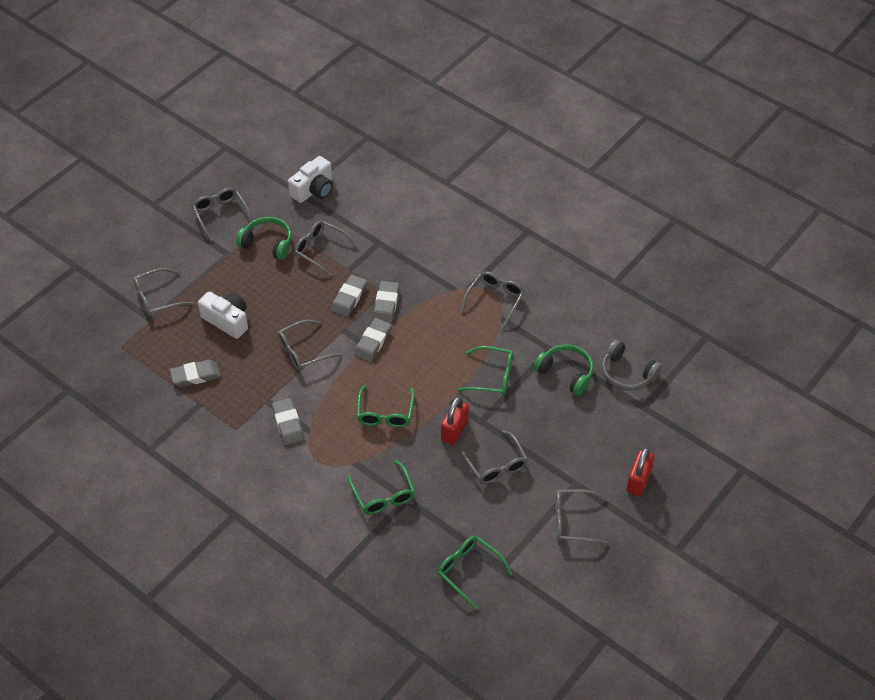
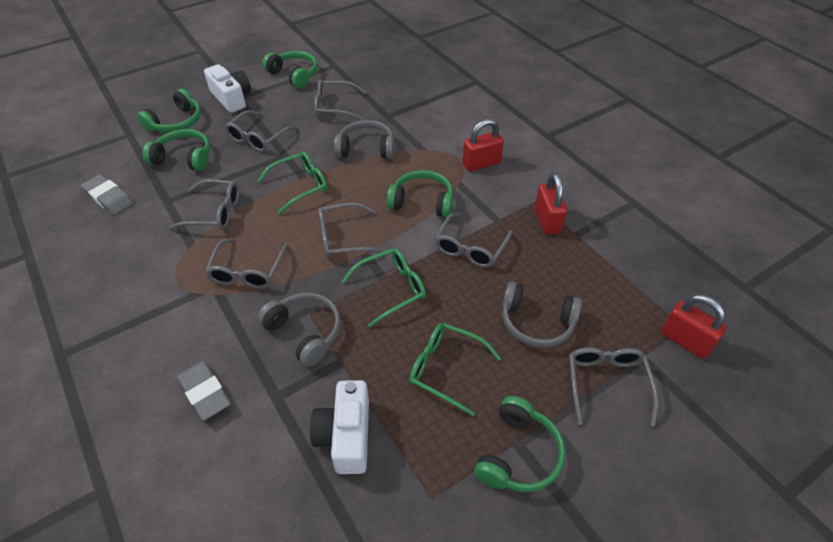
green glasses: [348,460,415,515] [357,385,415,428] [438,536,513,609] [457,346,513,395] = 4 -> [257,151,327,214] [341,248,426,327] [409,323,502,416] = 3
green headphones: [236,217,292,260] [533,344,594,395] = 2 -> [137,89,201,133] [143,129,210,171] [263,51,318,89] [387,170,453,218] [474,396,566,492] = 5
grey eraser: [170,360,221,387] [272,398,304,445] [331,275,367,317] [354,318,392,362] [373,281,399,323] = 5 -> [81,174,133,215] [177,361,231,421] = 2
grey headphones: [602,340,662,391] = 1 -> [257,293,341,367] [334,120,394,159] [502,282,582,347] = 3
red padlock: [441,396,469,445] [627,447,654,496] = 2 -> [462,119,504,172] [535,173,567,235] [661,294,727,359] = 3

